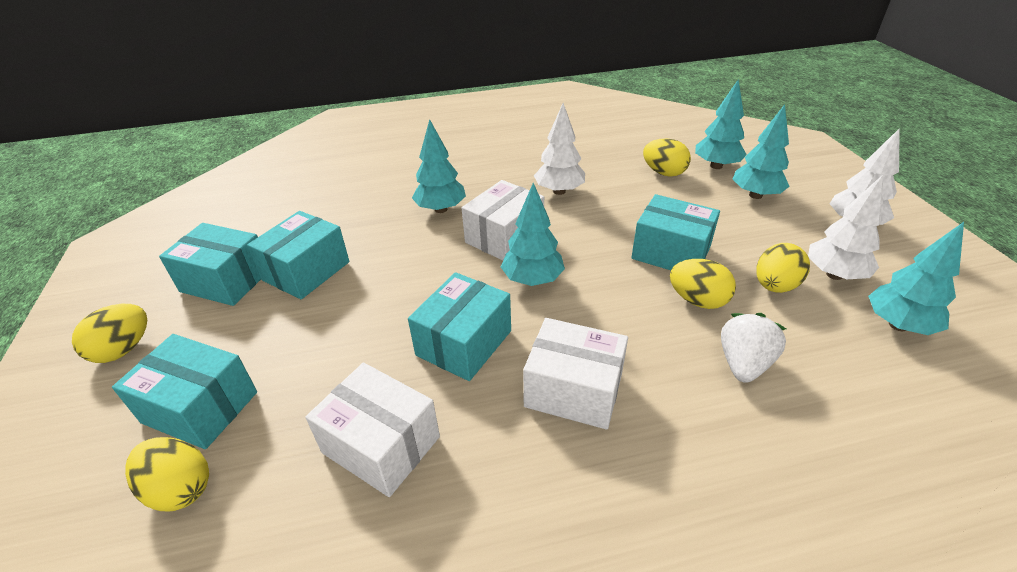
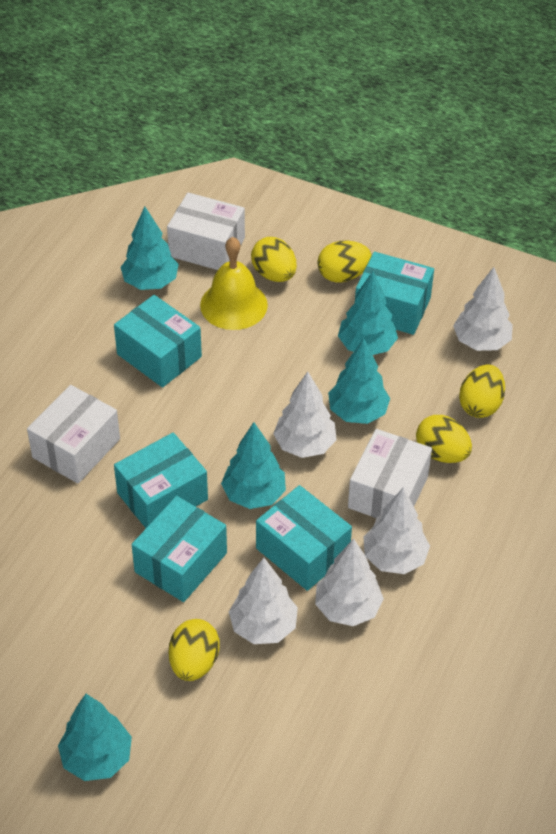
white strawberry: [721,313,786,383] = 1 -> none = 0
white tree: [534,103,585,195] [808,175,883,280] [830,128,900,225] = 3 -> [229,558,298,644] [273,372,337,458] [315,538,384,626] [364,487,430,574] [453,267,513,351] = 5
yellow bell: none = 0 -> [200,237,268,330] = 1

